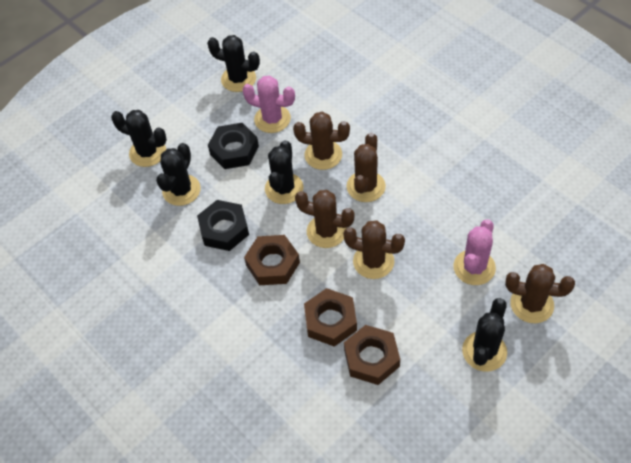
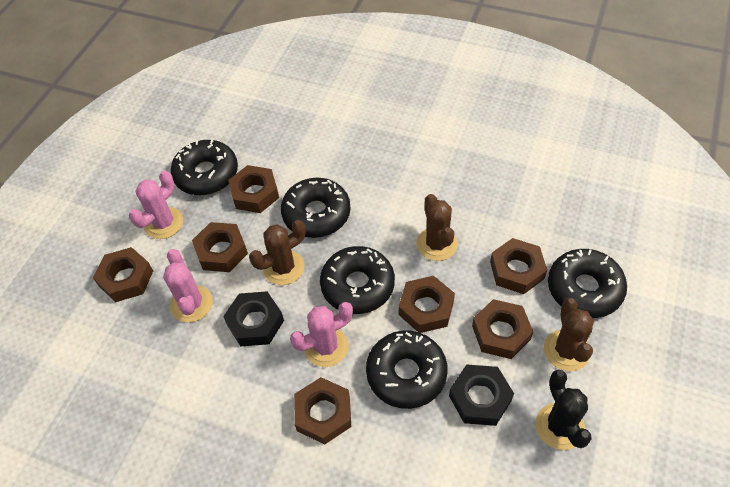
black cactus: [111,110,167,167] [156,143,201,206] [207,35,260,92] [265,140,303,204] [462,298,507,371] = 5 -> [536,369,592,450] = 1
black donut: none = 0 -> [171,140,238,195] [281,178,351,238] [320,246,395,314] [366,330,448,409] [548,249,627,318] = 5
brown cactus: [293,112,350,170] [295,190,355,248] [343,220,405,279] [346,133,386,202] [505,264,575,323] = 5 -> [249,220,306,285] [416,194,458,261] [544,298,594,371] = 3
brown nut: [244,235,300,285] [304,288,357,347] [344,325,400,385] = 3 -> [93,247,153,302] [192,222,248,272] [228,165,279,213] [294,377,351,444] [399,276,455,333] [472,299,533,359] [490,238,547,294] = 7
pink cactus: [242,76,295,133] [453,219,496,285] = 2 -> [129,170,183,239] [163,249,213,323] [290,302,353,367] = 3

